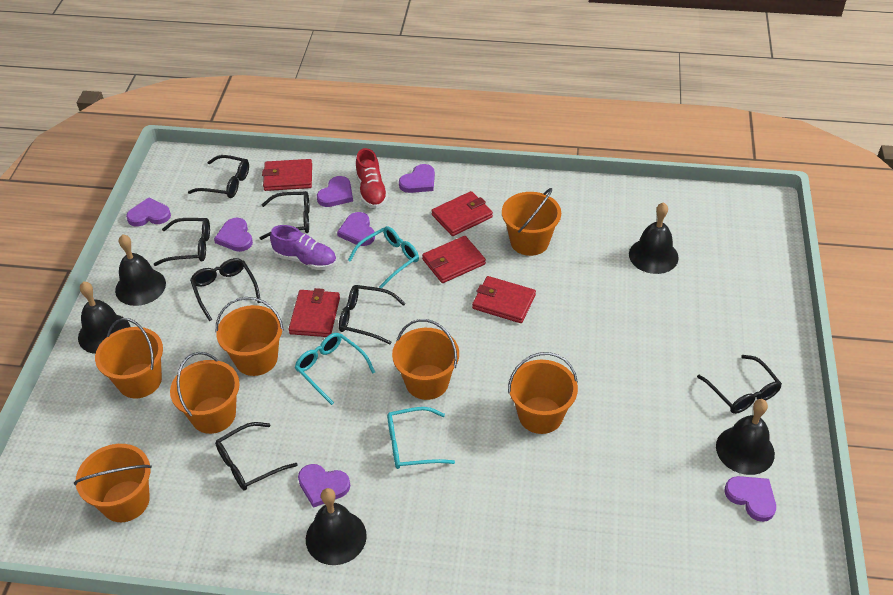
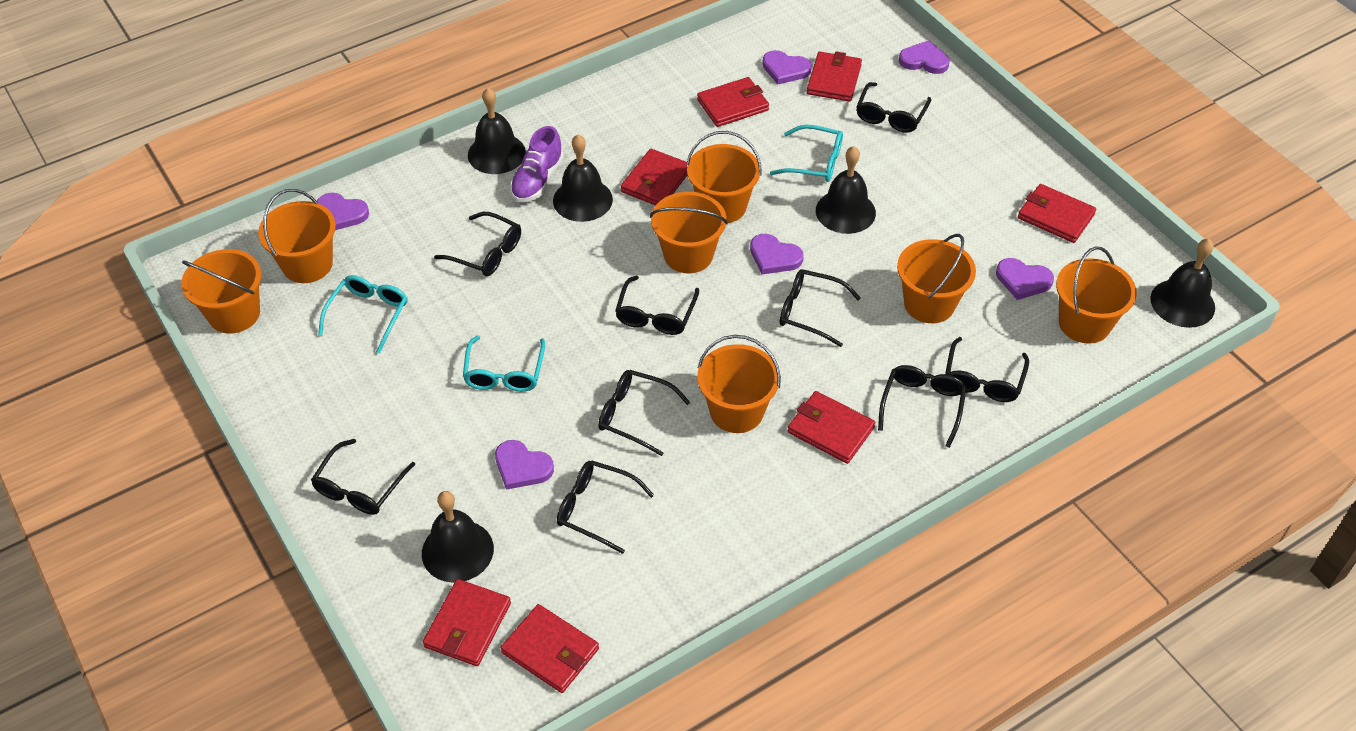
black glasses: [154,218,210,266] [188,155,249,198] [190,258,261,321] [215,422,298,491] [260,191,310,240] [339,285,406,344] [697,355,782,414] = 7 -> [311,439,415,515] [434,212,521,276] [557,461,654,554] [598,370,690,456] [615,276,699,335] [780,269,861,347] [856,82,931,133] [878,365,967,448] [945,337,1029,402] = 9
purple heart: [126,197,171,227] [214,218,253,252] [298,464,350,508] [317,176,353,207] [337,212,375,246] [399,164,435,193] [724,476,776,522] = 7 -> [317,193,369,230] [495,440,554,490] [750,234,804,275] [762,50,812,84] [899,40,949,74] [996,258,1054,300] = 6
red shoe: [355,148,388,208] = 1 -> none = 0
red wallet: [262,159,312,191] [289,288,340,337] [422,236,486,283] [431,191,493,236] [472,276,536,323] = 5 -> [423,579,511,666] [501,604,599,693] [621,149,687,205] [697,77,769,127] [787,391,875,464] [807,52,862,101] [1018,184,1096,243] = 7

